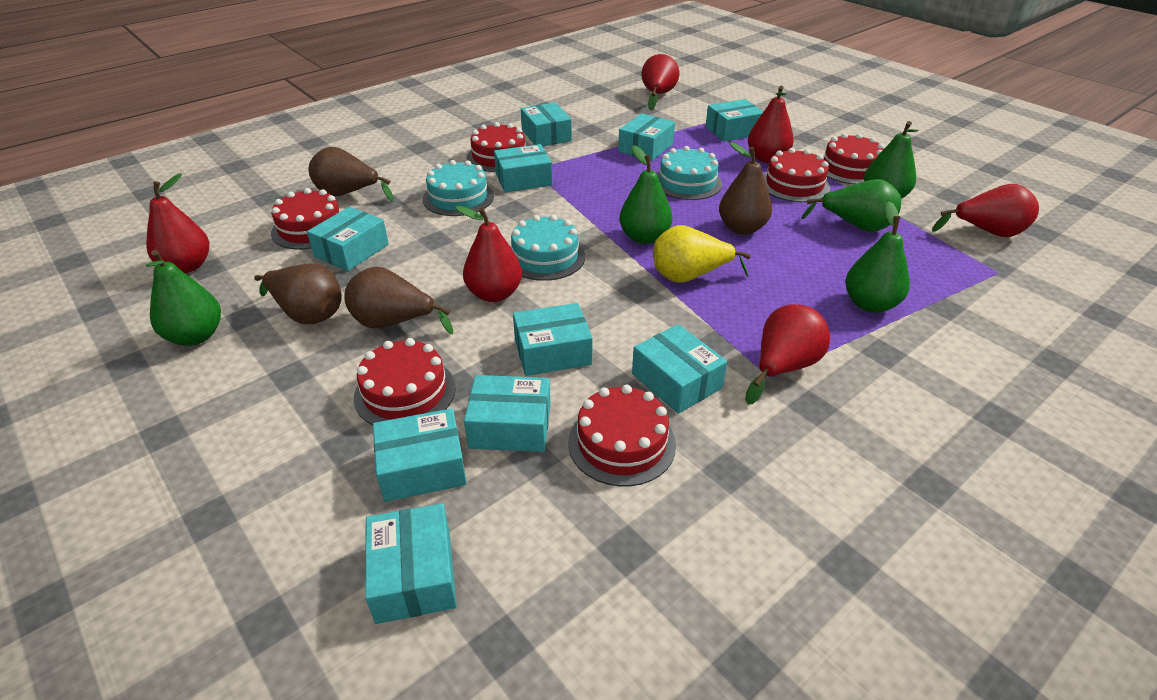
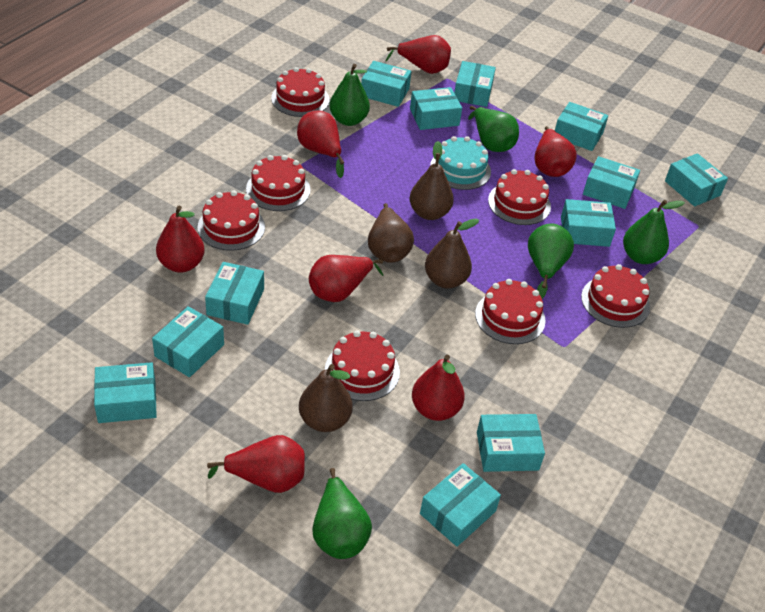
red cake: [271,188,340,250] [354,338,456,425] [467,122,526,172] [568,385,676,486] [763,148,830,202] [823,133,884,184] = 6 -> [198,190,265,251] [246,155,310,211] [271,67,329,117] [325,330,400,401] [475,279,546,344] [488,169,551,225] [581,264,650,328] = 7
red pear: [146,174,209,273] [455,206,522,302] [641,54,679,111] [745,304,830,405] [748,86,794,163] [932,184,1039,237] = 6 -> [156,206,205,273] [207,435,305,493] [297,111,344,178] [309,255,384,302] [385,35,451,74] [412,355,465,421] [534,126,577,177] = 7
turquoise box: [307,207,389,271] [365,503,457,624] [373,408,467,502] [464,375,550,452] [494,144,552,193] [513,303,593,376] [521,102,572,147] [618,113,675,161] [632,324,727,414] [705,99,764,142] = 10 -> [94,362,157,423] [152,306,224,377] [205,262,264,325] [361,61,411,107] [410,87,462,130] [420,463,501,547] [454,61,496,107] [477,414,545,472] [555,102,608,151] [561,199,616,247] [583,156,640,209] [665,153,728,207] = 12
turquoise cake: [423,160,494,216] [511,215,585,281] [657,146,722,200] = 3 -> [430,136,491,190] = 1
yellow pear: [653,225,751,283] = 1 -> none = 0

